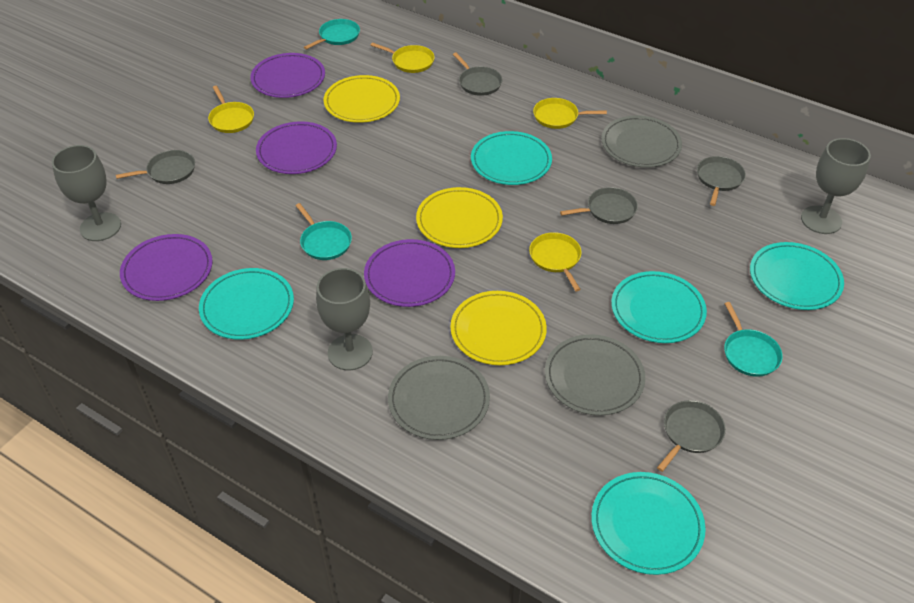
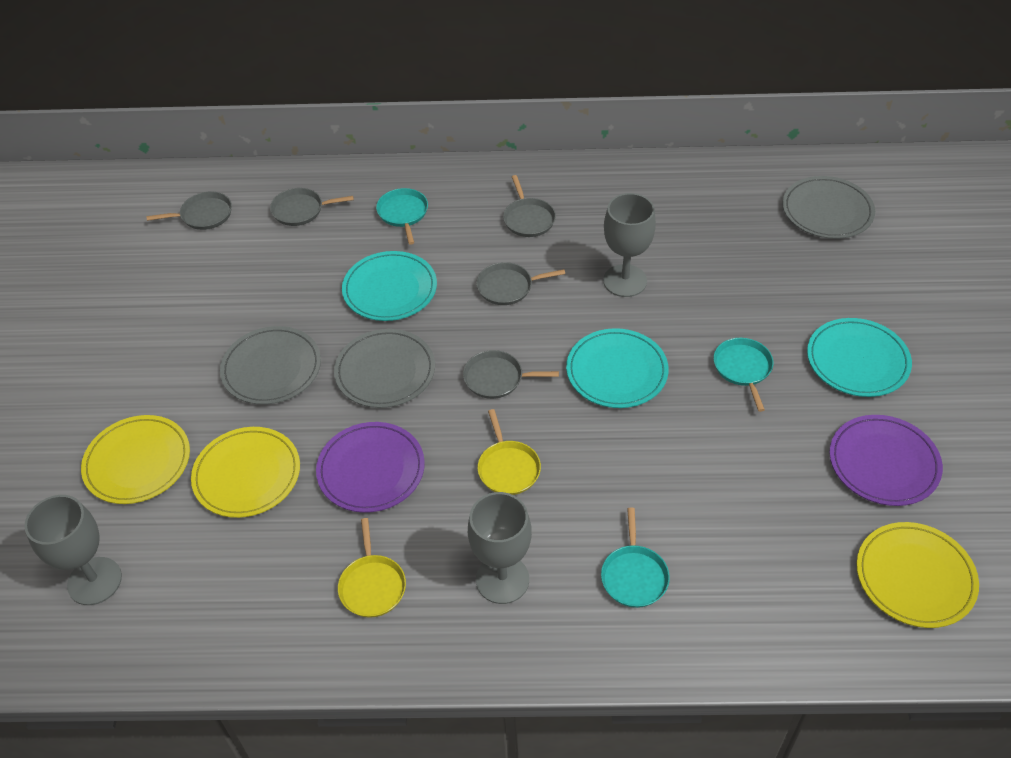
purple plate: [120,234,213,301] [250,53,325,98] [256,121,337,174] [364,239,455,307] = 4 -> [316,422,425,513] [829,415,943,506] = 2
turquoise plate: [199,268,294,340] [471,131,552,185] [591,472,706,575] [611,271,707,343] [750,242,844,310] = 5 -> [342,251,437,321] [566,328,669,408] [807,318,912,397] = 3
yellow pan: [208,86,254,133] [371,42,435,73] [529,232,582,291] [533,98,607,129] = 4 -> [338,518,406,618] [478,409,541,495] = 2

